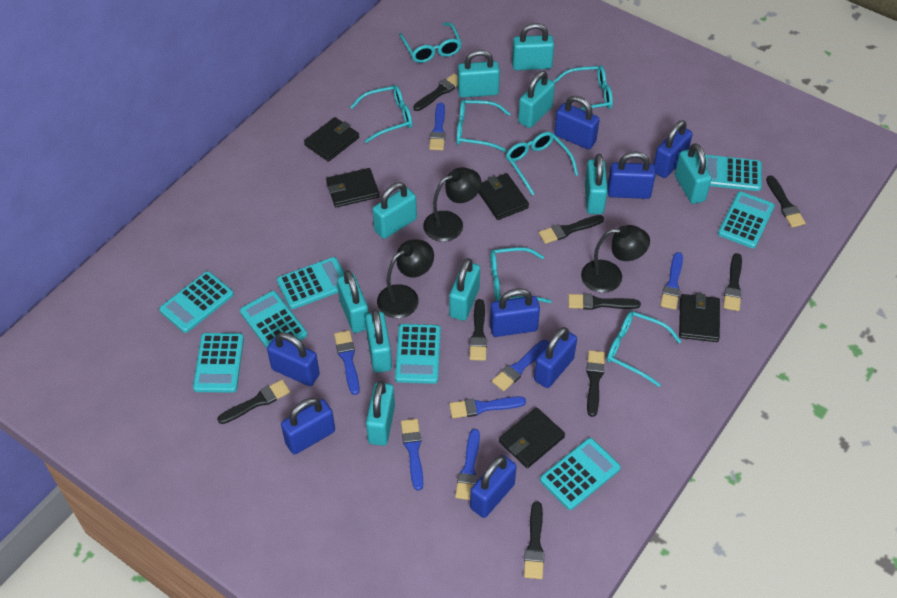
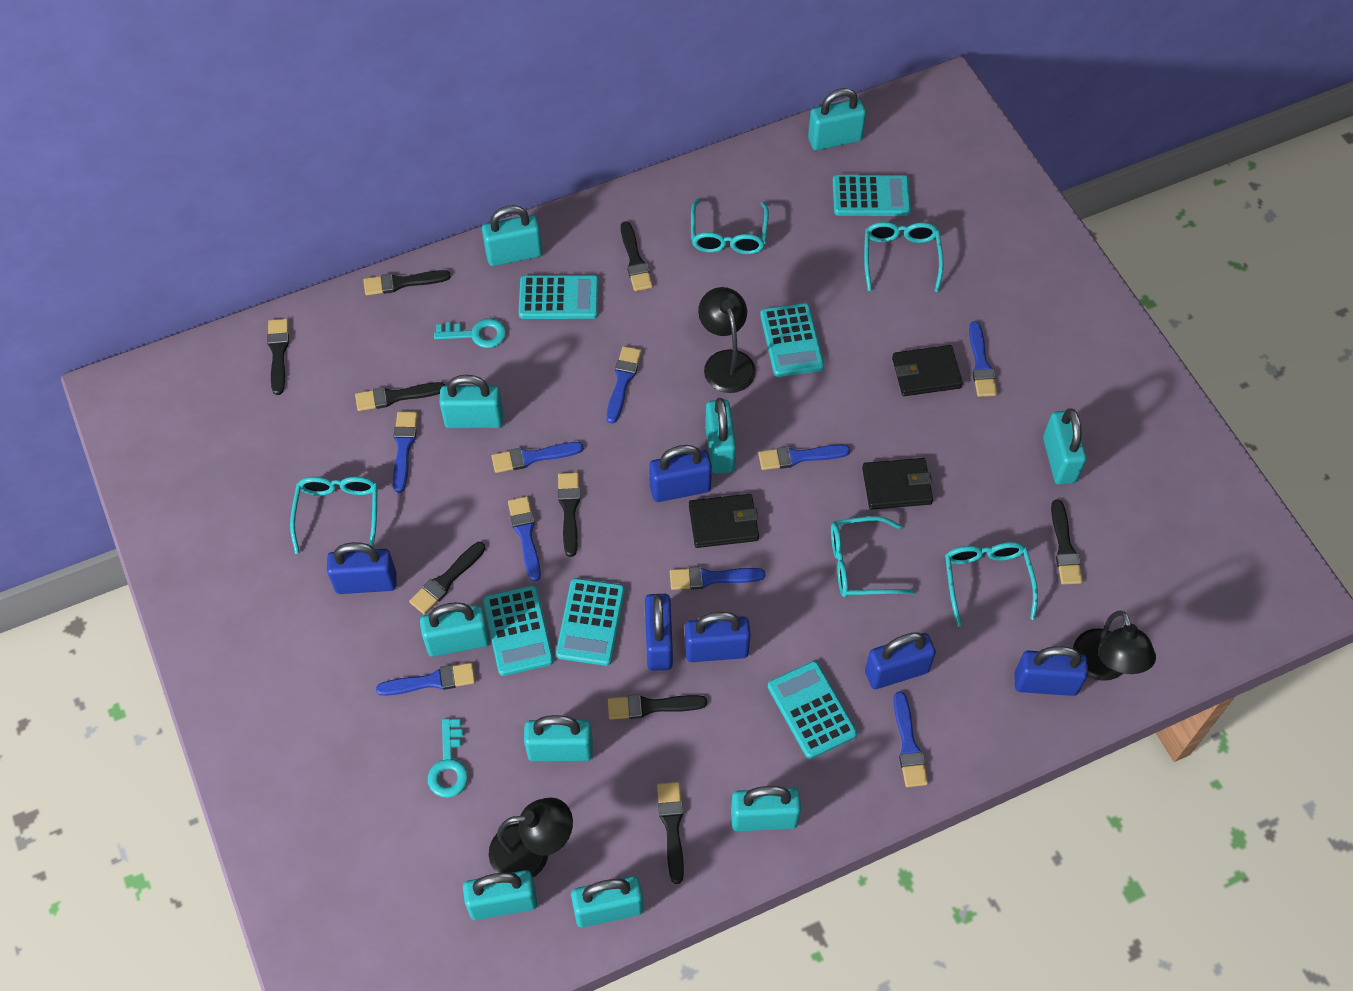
black wallet: [304,117,359,162] [326,168,379,207] [479,173,529,220] [499,407,565,468] [679,293,720,342] = 5 -> [689,494,759,548] [862,458,933,510] [892,345,963,396] = 3
blue brush: [334,330,360,395] [401,419,423,491] [429,103,446,150] [449,396,526,418] [455,429,480,500] [492,340,549,391] [660,252,683,310] = 7 -> [376,663,475,696] [393,412,418,493] [492,442,583,473] [508,496,541,582] [606,346,642,424] [670,567,765,590] [758,445,850,470] [893,691,928,787] [969,321,997,397] = 9
blue padlock: [267,332,320,386] [281,398,335,454] [470,455,517,518] [490,288,540,337] [534,327,577,388] [554,96,600,150] [607,151,656,199] [654,120,693,178] = 8 -> [327,542,397,594] [645,594,673,671] [649,445,712,502] [685,612,751,662] [865,632,936,689] [1014,646,1088,696] = 6
turquoise calculator: [159,271,234,333] [193,333,244,393] [240,291,307,348] [277,257,344,309] [395,324,441,384] [540,438,621,510] [705,155,762,191] [718,191,775,248] = 8 -> [483,585,554,676] [519,275,599,319] [556,578,625,666] [760,303,824,377] [768,661,857,759] [833,175,911,216] = 6
turquoise glasses: [350,85,412,143] [399,22,462,63] [456,100,511,152] [490,247,552,303] [506,132,578,195] [553,65,613,110] [607,311,681,387] = 7 -> [290,476,378,554] [691,199,769,254] [831,516,915,597] [864,222,944,292] [945,542,1038,627] = 5
turquoise key: none = 0 -> [428,718,468,798] [434,318,506,348] = 2

